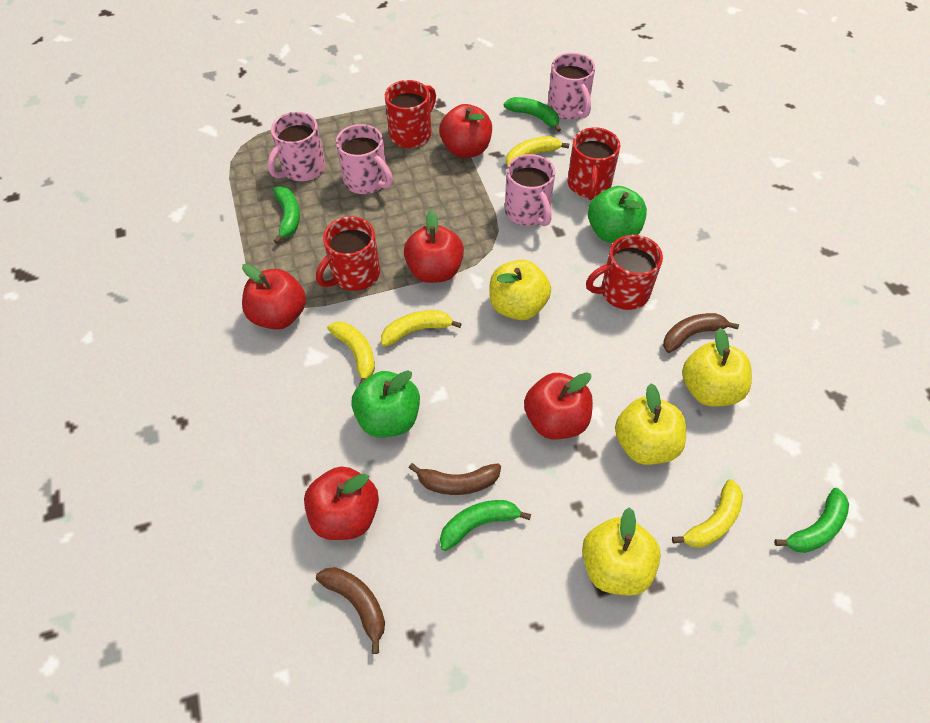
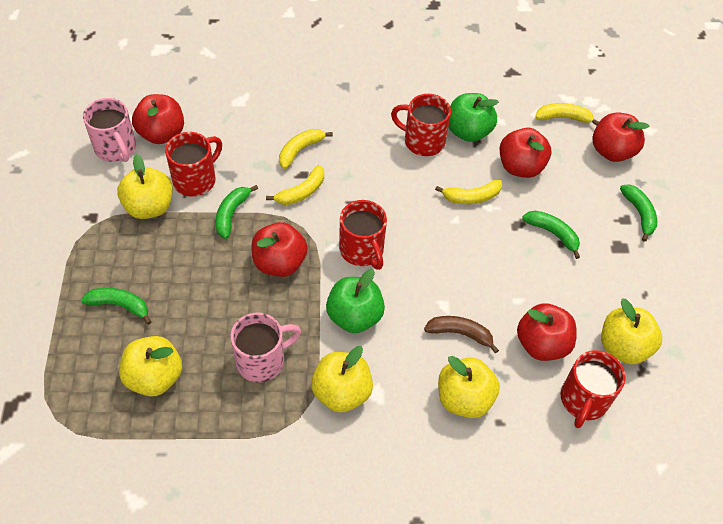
brown banana: [316,567,385,654] [409,463,501,495] [663,313,739,353] = 3 -> [424,316,499,354] = 1
pink mug: [268,112,326,181] [336,124,393,194] [505,154,555,226] [548,53,595,120] = 4 -> [83,98,136,162] [230,312,301,383] = 2
yellow apple: [489,260,551,320] [582,507,661,595] [615,383,686,465] [682,328,752,407] = 4 -> [117,154,173,219] [119,336,182,397] [311,346,373,413] [438,356,500,418] [601,298,662,365] = 5

